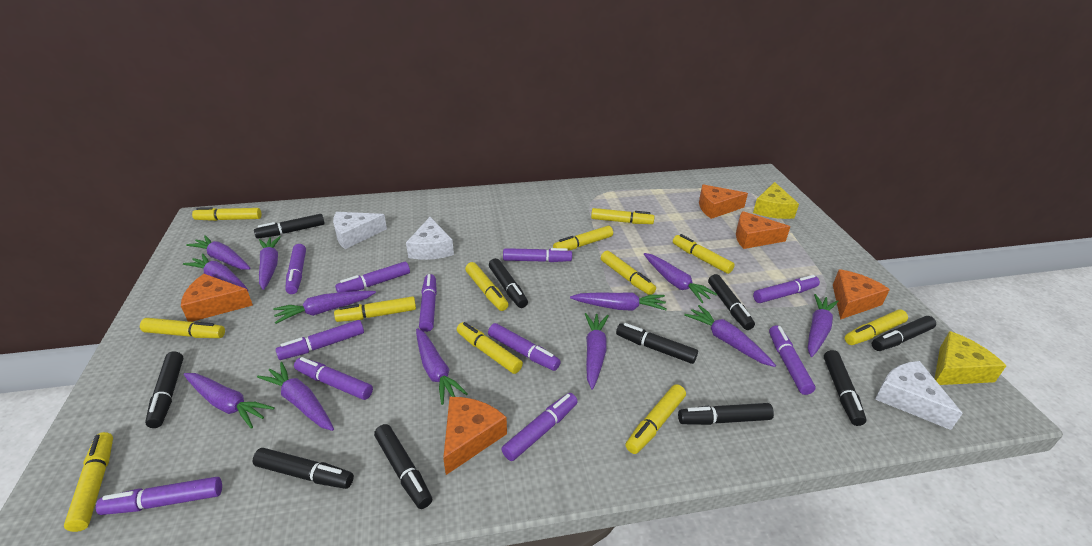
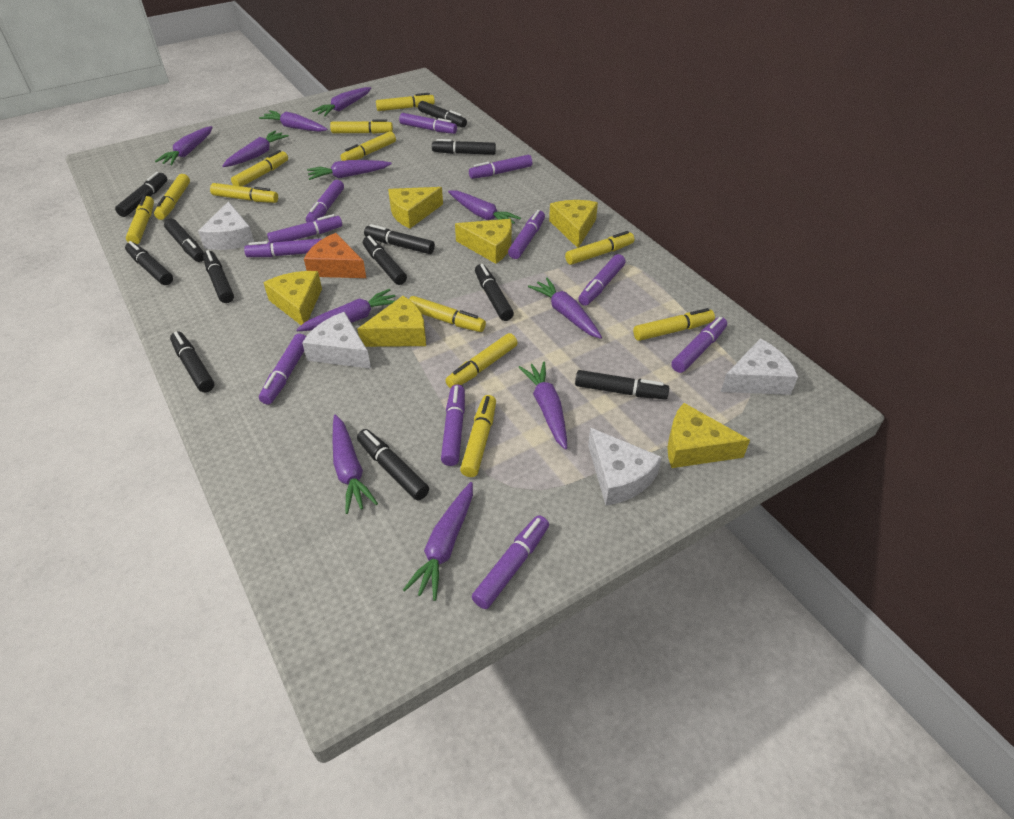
black marker: [145,352,183,428] [253,448,354,489] [254,214,325,239] [374,424,432,509] [489,258,528,308] [616,323,698,364] [678,403,774,425] [708,274,755,330] [824,350,867,426] [872,316,936,351] = 10 -> [115,172,167,217] [125,241,173,285] [164,218,204,262] [170,331,214,392] [203,250,234,303] [357,429,429,500] [363,236,407,285] [364,224,435,254] [418,101,467,128] [432,139,496,155] [475,264,514,321] [575,370,669,399] = 12
orange cheese: [181,274,253,322] [443,397,507,475] [699,184,748,219] [736,211,791,249] [833,269,890,320] = 5 -> [304,233,366,278] = 1
purple carrot: [183,253,248,291] [184,373,275,429] [186,235,251,270] [257,362,334,431] [259,236,281,290] [273,291,376,324] [416,328,468,405] [570,292,667,311] [585,313,609,390] [644,253,717,303] [684,305,776,367] [808,294,838,357] = 12 -> [155,126,213,165] [222,130,289,167] [259,110,328,132] [296,289,395,331] [307,160,392,180] [312,87,371,117] [333,415,378,514] [403,482,473,601] [448,190,521,224] [519,361,567,450] [528,278,602,339] = 11
white cheese: [333,212,387,249] [406,217,454,260] [875,361,963,430] = 3 -> [198,201,254,250] [302,312,371,369] [588,428,662,506] [721,338,798,395] = 4
yellow cheese: [753,182,799,219] [935,331,1006,385] = 2 -> [263,271,322,325] [357,296,426,347] [388,187,443,229] [455,219,512,264] [549,200,598,248] [667,403,750,468] = 6

